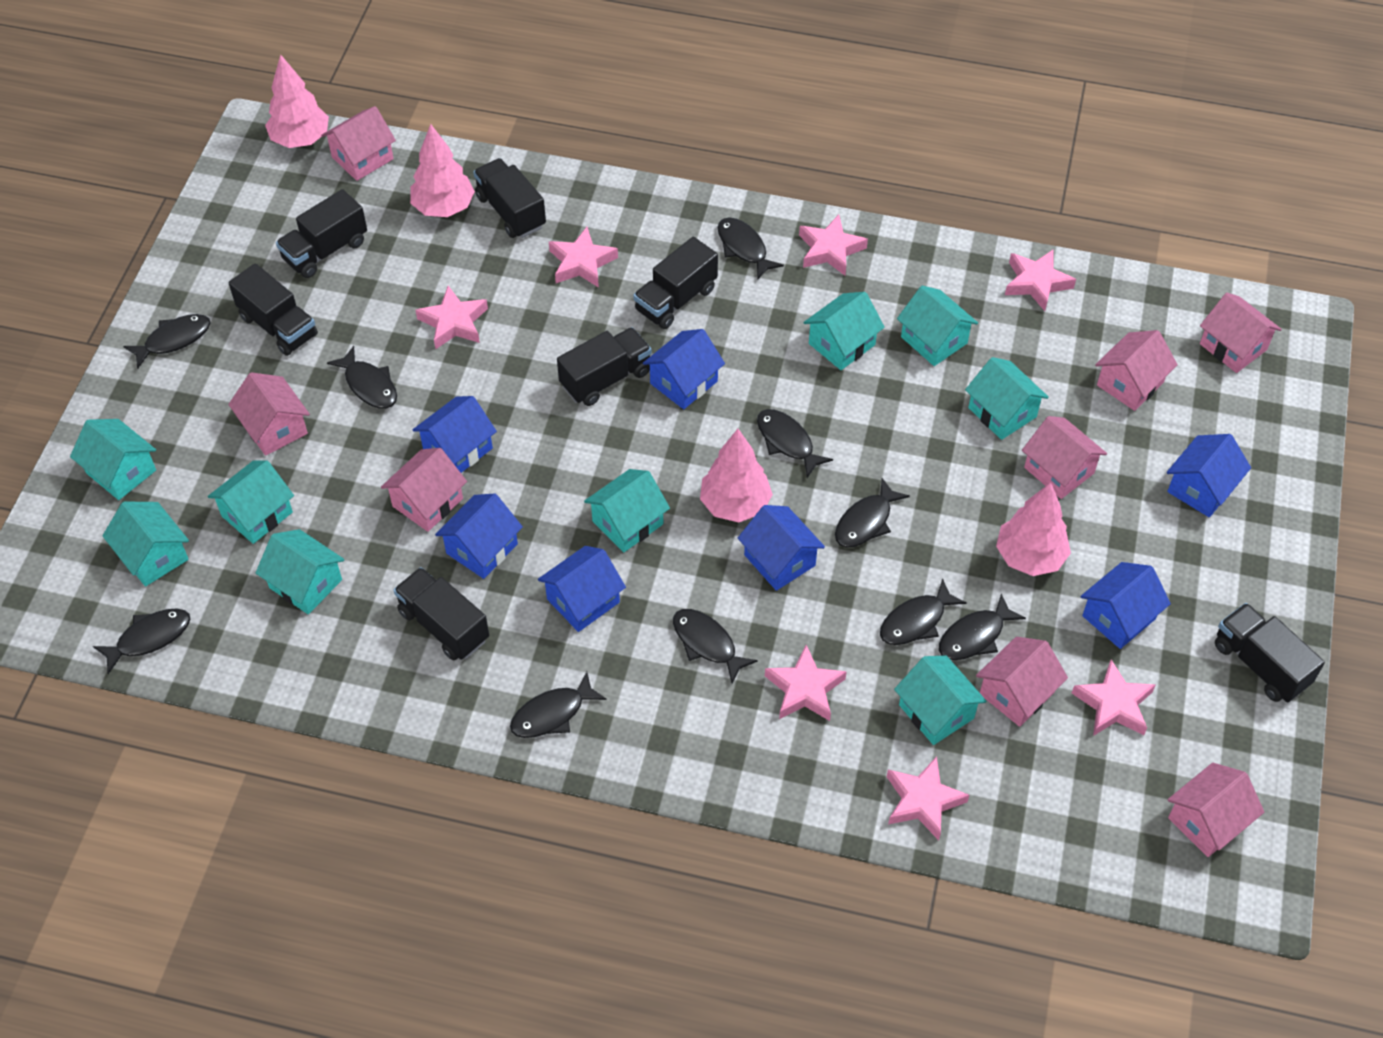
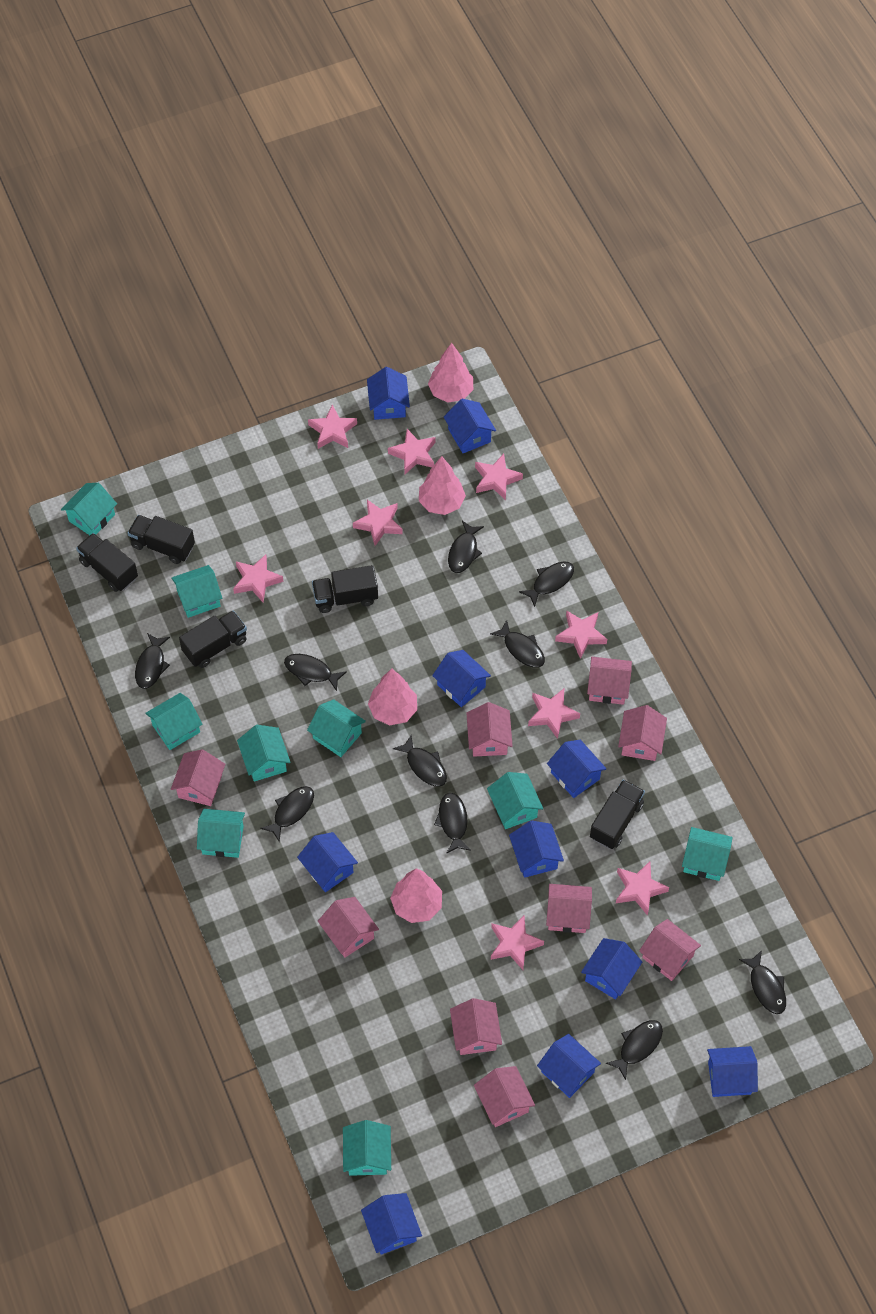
black truck: [229,263,318,356] [276,189,367,278] [394,567,489,661] [473,158,546,238] [557,327,652,406] [634,237,718,329] [1215,603,1325,702] = 7 -> [76,533,138,592] [128,515,195,564] [179,611,247,668] [312,565,378,613] [590,780,645,849] = 5
blue house: [413,396,497,473] [435,493,523,579] [538,546,626,632] [643,329,725,409] [738,505,825,591] [1080,562,1171,649] [1167,434,1251,517] = 7 -> [297,832,358,892] [361,1193,422,1255] [367,367,410,420] [432,650,491,707] [444,399,496,453] [509,821,564,878] [537,1034,601,1098] [547,740,607,798] [581,938,642,999] [707,1046,758,1097] = 10
pink house: [228,372,310,456] [321,106,396,181] [381,448,467,532] [976,637,1068,727] [1022,416,1107,499] [1095,330,1178,411] [1167,763,1264,857] [1200,293,1282,373] = 8 -> [171,749,225,806] [318,897,379,958] [450,998,502,1055] [466,702,513,757] [474,1066,535,1127] [546,884,592,933] [587,657,632,705] [618,705,667,761] [639,919,701,981] = 9
pink star: [416,286,488,350] [549,227,618,288] [765,645,847,721] [799,215,868,275] [887,756,969,840] [1005,249,1076,311] [1072,660,1156,736] = 7 -> [233,554,283,602] [308,405,357,449] [353,500,403,546] [388,429,435,474] [475,454,523,500] [491,915,544,970] [528,689,580,739] [555,611,607,659] [616,861,669,916] = 9

